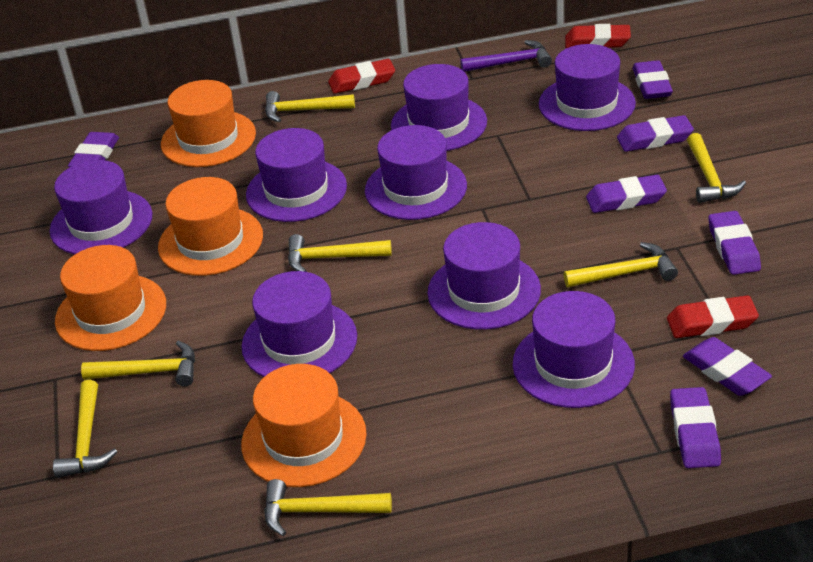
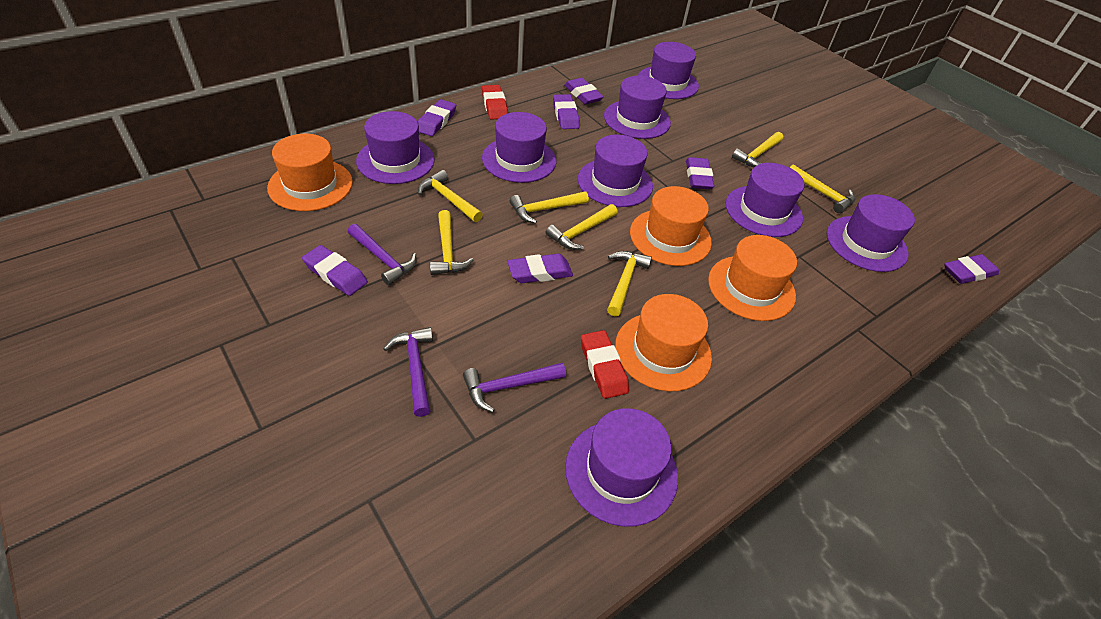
purple hammer: [461,40,552,72] = 1 -> [348,224,416,285] [383,327,433,417] [463,363,566,413] = 3
red eraser: [328,59,395,94] [565,24,631,48] [667,295,759,338] = 3 -> [482,85,508,120] [581,330,629,399] = 2

